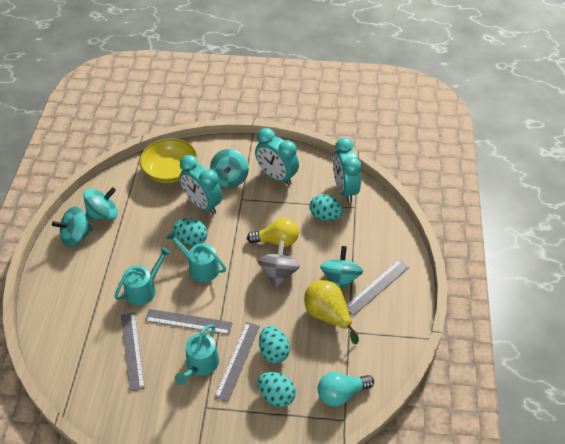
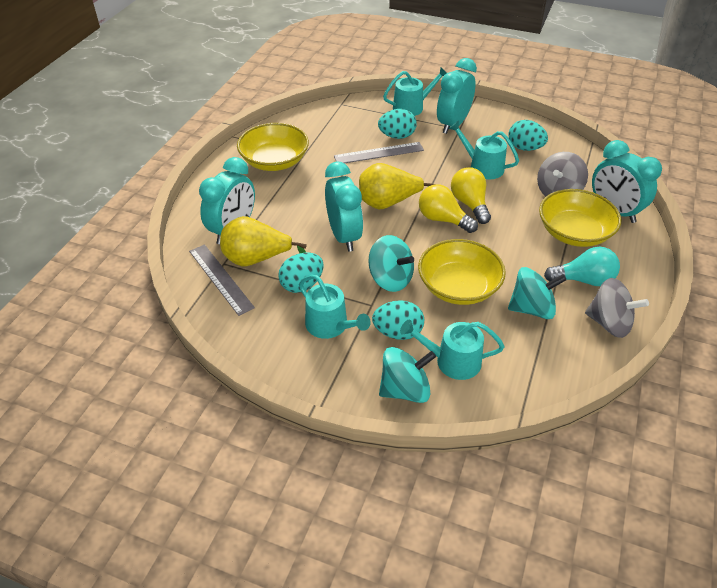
grey ruler: [121,312,145,391] [145,309,233,335] [214,322,260,402] [346,260,409,316] = 4 -> [189,244,255,316] [334,142,424,163] = 2
grey spinning top: [258,241,300,288] = 1 -> [537,152,588,197] [585,278,649,338] = 2
turquoise clock: [179,155,222,214] [255,128,299,185] [333,138,362,202] = 3 -> [199,157,255,245] [325,162,363,252] [437,58,477,134] [592,140,662,223] = 4
turquoise spinning top: [52,206,93,247] [83,187,118,220] [210,149,249,188] [320,246,363,291] = 4 -> [368,235,414,292] [379,347,436,403] [508,267,567,319] = 3
turquoise watering can: [114,247,171,305] [166,231,226,282] [175,324,219,385] = 3 -> [299,275,371,339] [383,67,447,116] [400,320,505,380] [449,121,519,179] = 4
yellow bowl: [139,138,198,183] = 1 -> [237,123,309,171] [418,239,506,305] [539,189,621,247] = 3
yellow light bulb: [247,218,299,247] = 1 -> [419,184,478,233] [451,167,491,224] = 2
yellow pear: [304,280,359,344] = 1 -> [220,216,307,266] [359,163,435,209] = 2

